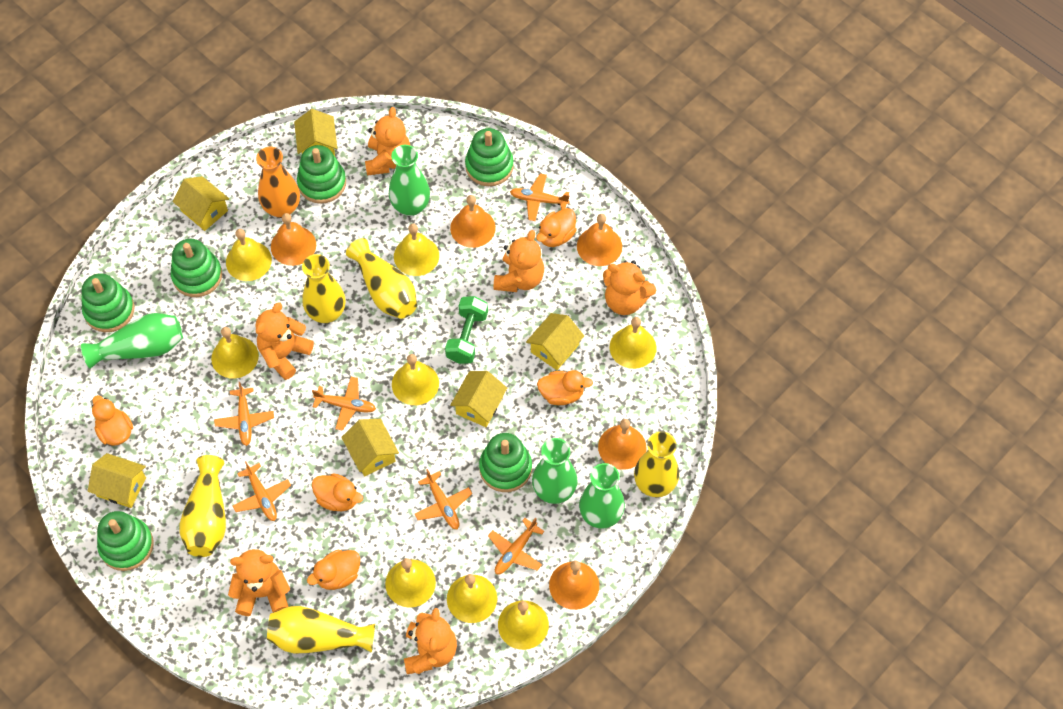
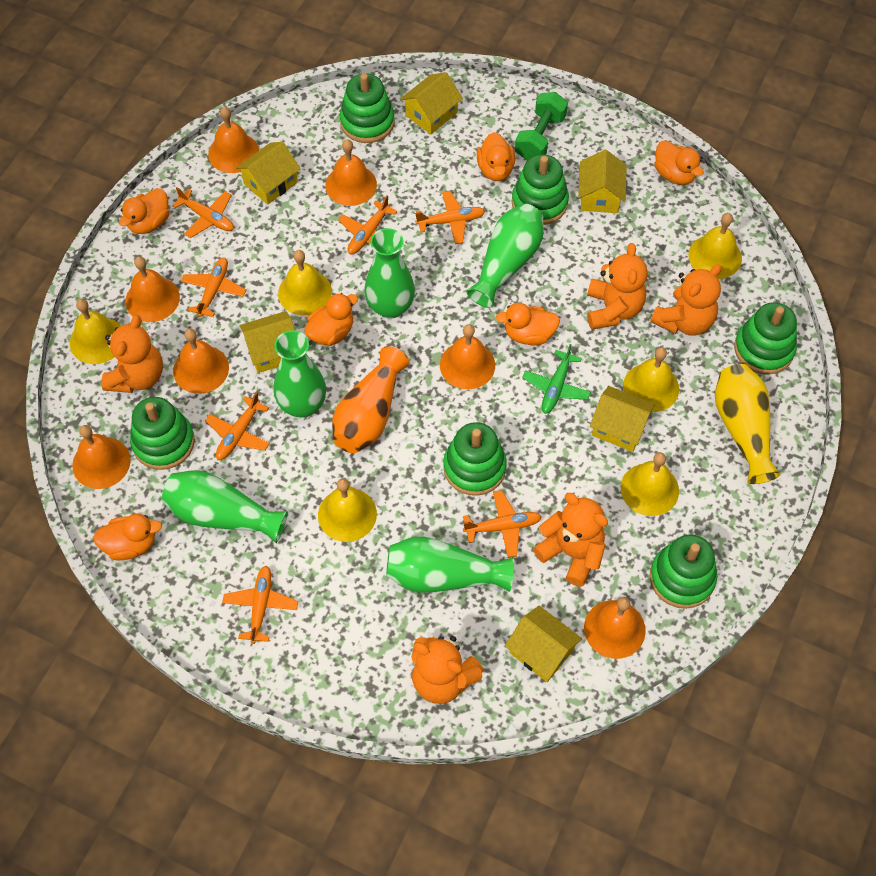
green plane: none = 0 -> [522,344,591,414] = 1
green vase: [81,313,183,369] [389,145,430,216] [532,438,577,504] [579,463,625,529] = 4 -> [162,470,288,543] [274,330,326,418] [364,228,415,318] [386,537,514,592] [466,203,544,308] = 5
orange bell: [271,213,316,266] [450,195,496,248] [549,560,599,610] [577,214,622,266] [598,419,646,470] = 5 -> [72,425,131,489] [125,256,180,322] [173,329,229,394] [208,107,259,173] [325,139,377,206] [440,324,495,389] [584,597,646,659] = 7
orange duck: [92,395,133,446] [307,550,360,590] [312,473,363,511] [536,208,577,247] [537,370,593,405] = 5 -> [93,514,162,561] [119,188,169,234] [304,293,358,346] [477,132,515,181] [496,303,560,345] [654,140,704,185] = 6
orange plane: [214,382,274,446] [233,461,291,521] [312,377,376,431] [415,469,472,530] [488,518,544,574] [510,174,570,221] = 6 -> [172,187,234,238] [181,258,246,317] [205,392,270,460] [222,566,298,644] [338,195,398,254] [415,191,485,244] [463,490,542,558] = 7
orange teddy bear: [228,549,290,616] [255,302,314,380] [365,107,410,176] [404,608,457,674] [494,230,544,292] [603,260,656,315] = 6 -> [101,315,163,393] [411,636,484,704] [533,493,608,587] [587,243,648,330] [650,264,722,336] = 5
yellow bell: [211,327,259,379] [226,229,272,281] [385,558,436,608] [392,354,439,405] [394,224,439,276] [447,574,497,623] [498,601,549,650] [610,317,656,369] = 8 -> [70,299,120,364] [278,250,332,315] [318,478,377,542] [621,452,679,516] [623,347,679,412] [689,213,742,279] = 6
yellow vase: [179,455,226,557] [267,606,375,653] [302,254,346,323] [346,238,417,319] [634,431,679,497] = 5 -> [715,364,781,484] = 1

